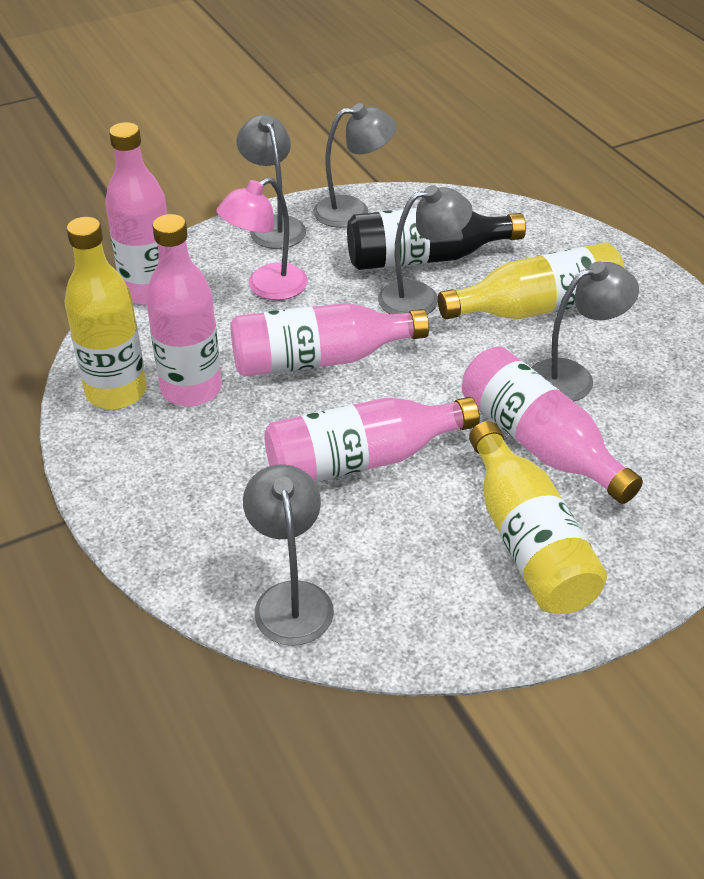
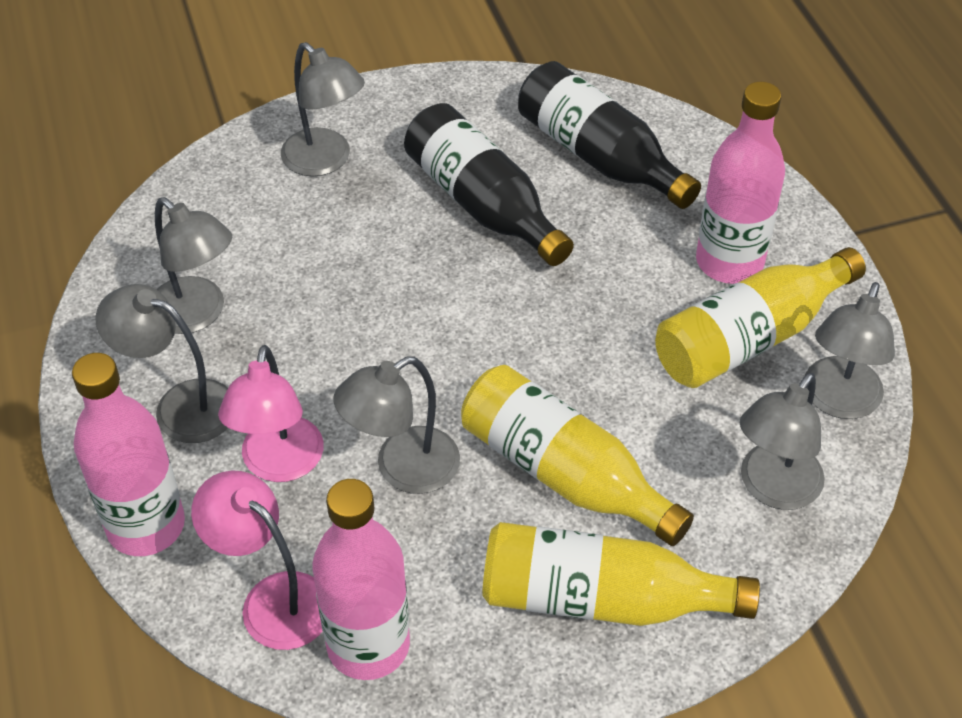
black bottle: [347,208,526,270] = 1 -> [404,103,574,266] [518,61,701,209] = 2
grey lamp: [236,115,306,249] [243,464,334,646] [313,103,396,228] [378,185,473,314] [531,261,639,401] = 5 -> [95,284,228,443] [155,197,232,334] [281,42,365,176] [333,356,460,494] [740,373,825,510] [805,282,895,419] = 6
pink bottle: [105,122,167,305] [146,214,222,406] [230,303,429,377] [264,397,480,482] [462,346,643,504] = 5 -> [72,353,185,556] [313,479,410,680] [696,82,785,284] = 3
pink lamp: [216,177,308,300] = 1 -> [191,470,322,650] [218,345,324,482] = 2

